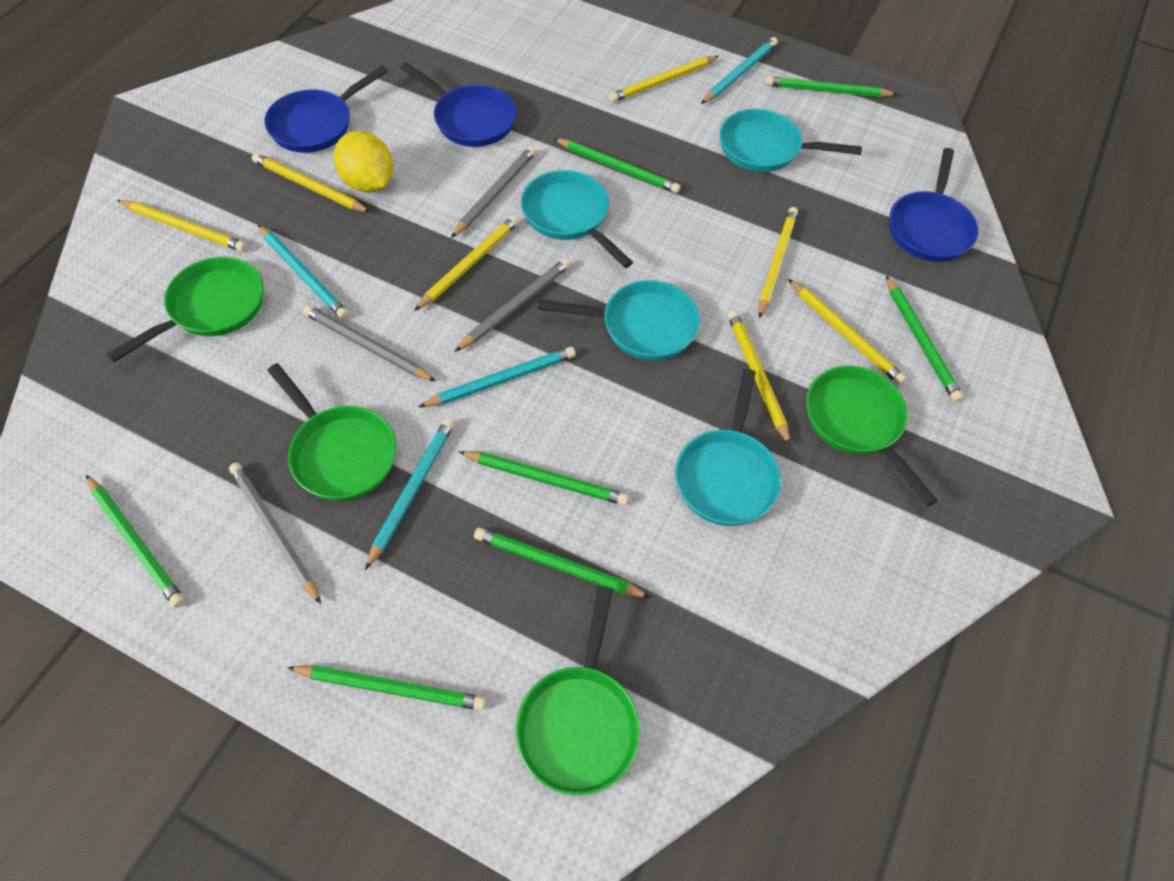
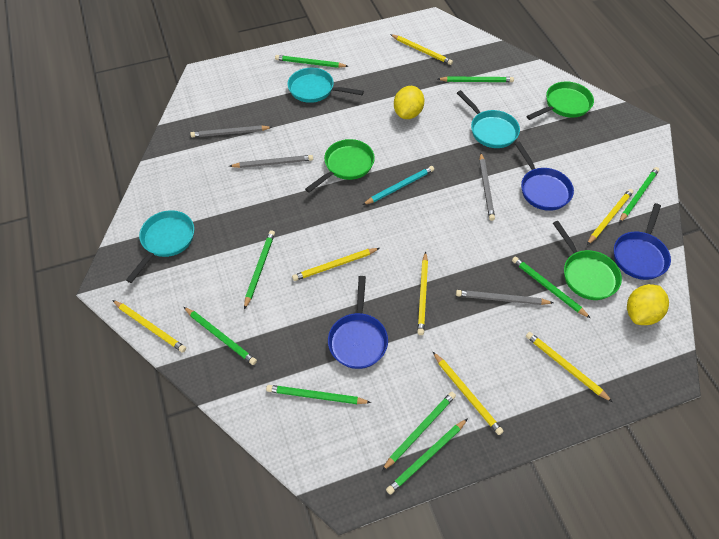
green pan: [107,257,264,362] [267,363,396,501] [515,586,640,795] [806,366,938,507] = 4 -> [305,139,375,193] [527,81,594,120] [553,221,622,300] = 3
green pencil: [86,475,185,608] [287,665,486,711] [458,451,629,506] [474,527,651,598] [553,138,680,193] [765,76,898,97] [886,276,963,402] = 7 -> [184,307,257,365] [244,230,275,309] [266,385,371,404] [275,55,348,68] [382,392,456,471] [386,418,468,495] [438,76,514,82] [512,257,590,318] [619,167,659,223] = 9
turquoise pan: [521,170,633,268] [538,280,700,360] [675,369,781,526] [719,109,862,172] = 4 -> [126,210,194,283] [288,68,364,103] [457,90,520,148] = 3
turquoise pencil: [258,225,349,319] [365,418,455,570] [419,347,576,407] [701,37,778,104] = 4 -> [363,166,434,205] = 1
yellow lemon: [334,131,393,193] = 1 -> [394,86,424,119] [627,284,669,325] = 2

